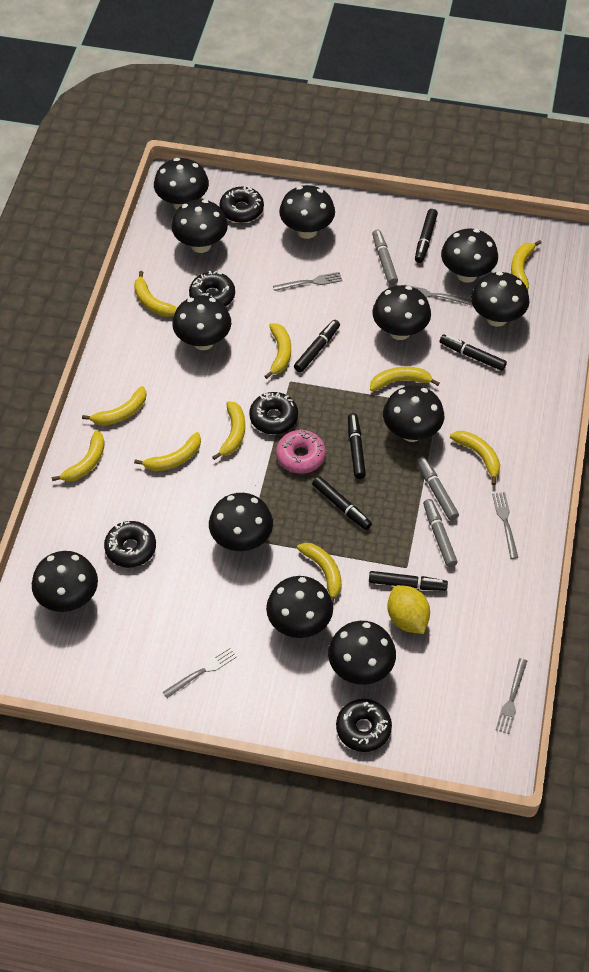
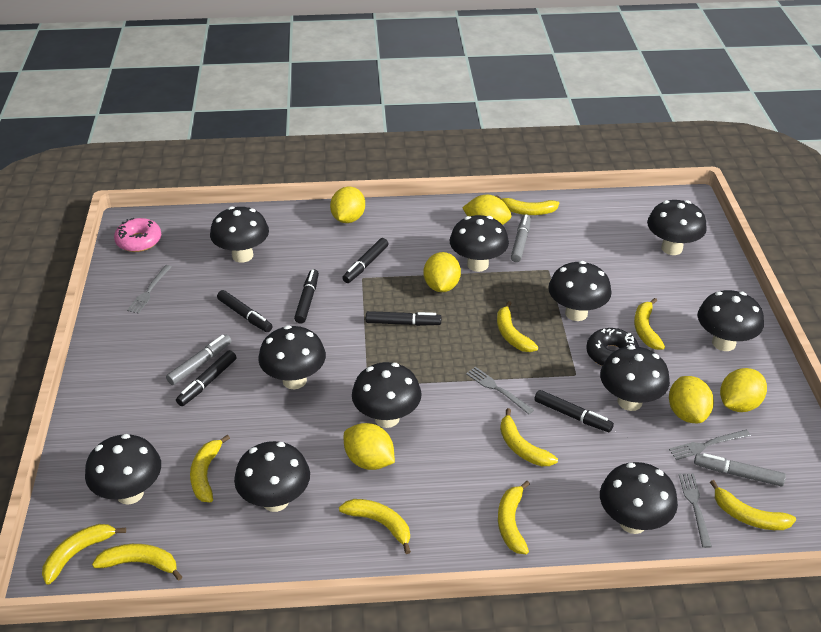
black donut: [104,521,156,568] [189,271,235,307] [219,186,264,223] [249,392,298,434] [336,699,392,752] = 5 -> [586,328,639,366] = 1
black mushroom: [32,551,98,612] [154,158,209,209] [171,199,228,253] [172,295,231,350] [209,493,273,551] [266,576,333,638] [279,185,335,239] [328,621,396,685] [372,285,431,340] [383,386,444,442] [441,229,498,283] [471,272,530,327] = 12 -> [85,434,161,505] [210,206,269,263] [234,441,310,512] [258,325,326,389] [352,362,422,428] [450,215,509,272] [548,261,611,321] [600,346,670,411] [600,462,678,534] [647,200,707,255] [698,290,764,351] = 11
grey fork: [163,647,237,698] [273,272,342,291] [405,285,471,305] [492,492,518,559] [496,658,527,734] = 5 -> [127,265,171,314] [466,367,534,414] [669,430,751,460] [679,473,712,548] = 4
yellow lemon: [387,585,430,634] = 1 -> [330,187,365,223] [344,423,395,470] [424,252,461,292] [462,195,512,225] [669,376,714,423] [720,368,767,412] = 6

